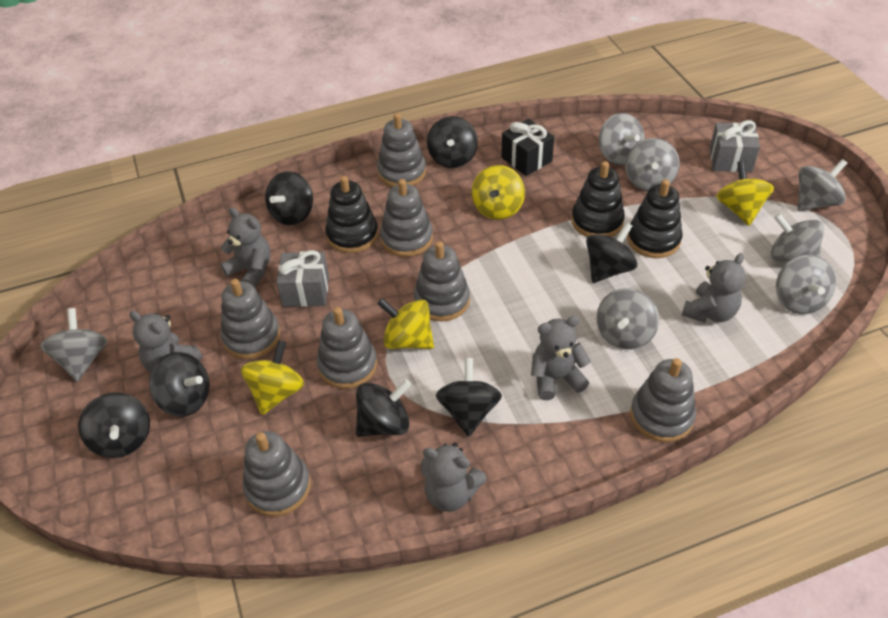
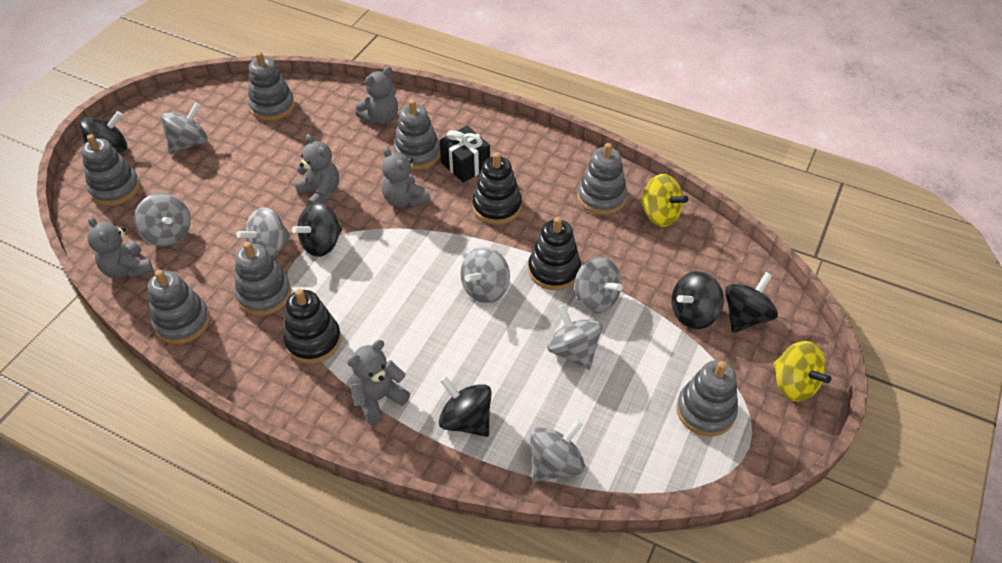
black spinning top: [78,392,150,458] [149,352,210,417] [265,171,313,226] [356,379,411,437] [427,116,478,168] [436,358,502,437] [586,222,638,283] = 7 -> [80,111,127,153] [292,202,342,257] [439,376,492,437] [672,271,724,329] [725,272,778,333] = 5
grey gift: [277,250,329,307] [710,120,760,172] = 2 -> none = 0
yellow spinning top: [241,340,304,415] [377,298,434,349] [472,165,525,220] [716,161,774,226] = 4 -> [640,174,688,227] [774,341,831,401] = 2

